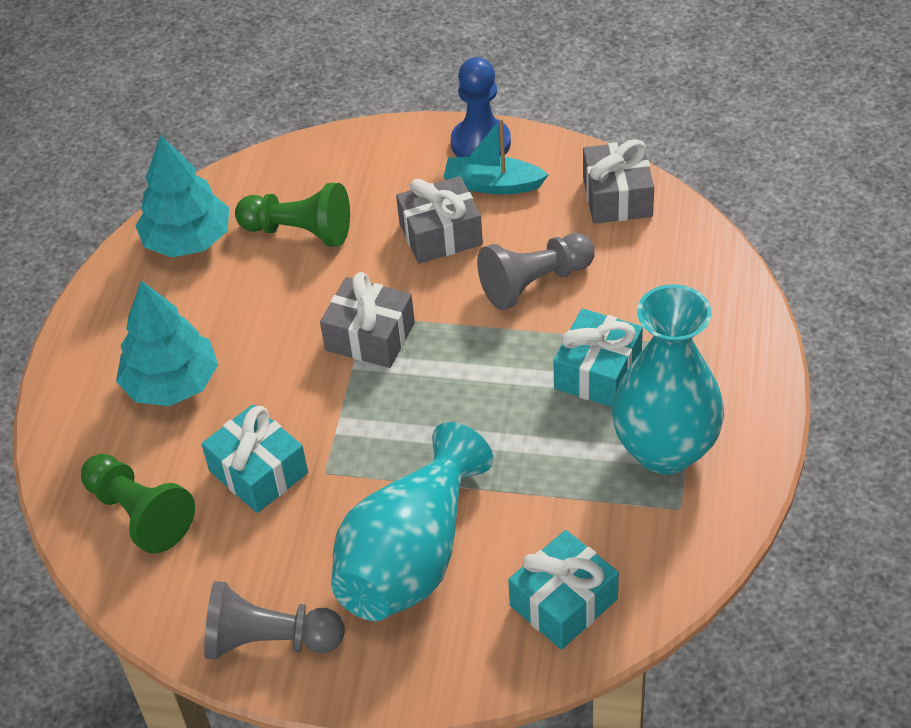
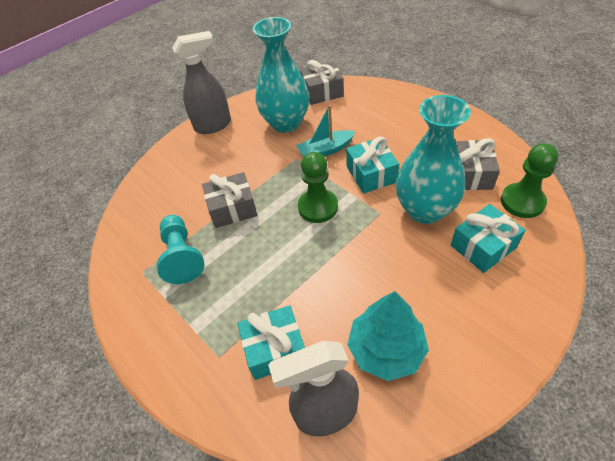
blue pawn: [451,57,511,157] = 1 -> none = 0
grey pawn: [204,581,345,660] [477,233,595,310] = 2 -> none = 0
grey spray bottle: none = 0 -> [172,31,231,134] [268,341,359,436] = 2
turquoise pawn: none = 0 -> [157,215,204,284] = 1
turquoise tree: [116,280,218,406] [135,135,229,257] = 2 -> [347,291,429,381] = 1

